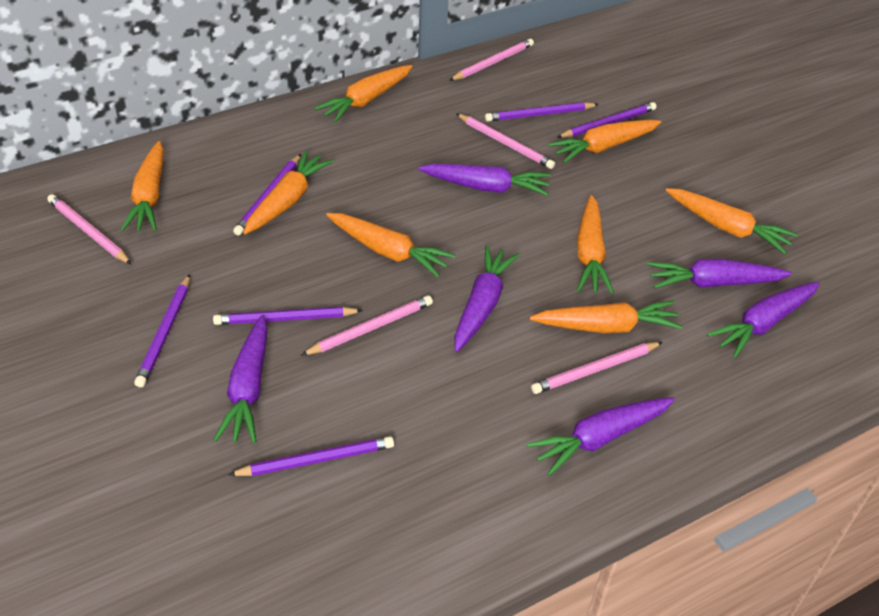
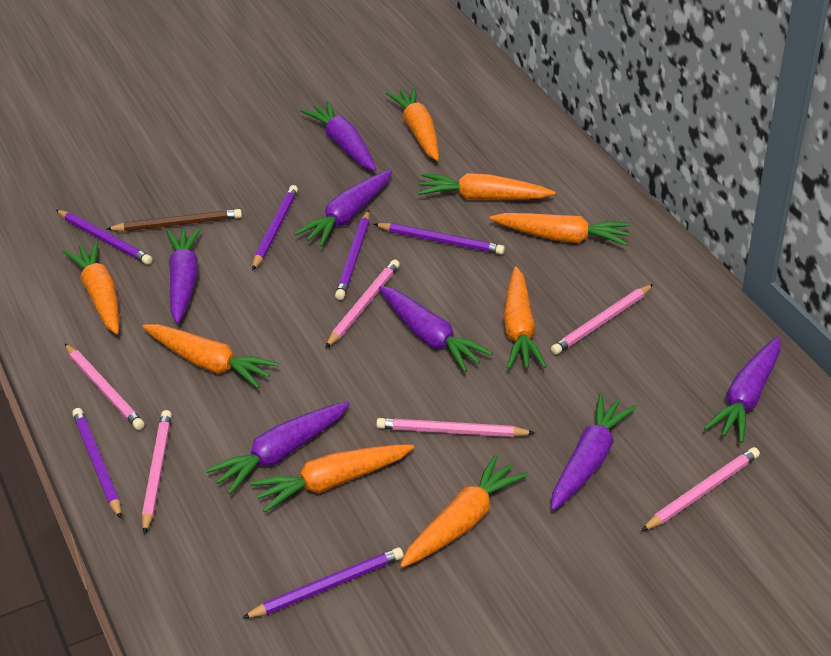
brown pencil: none = 0 -> [107,209,242,232] = 1
pink pencil: [47,194,132,265] [301,295,433,356] [449,39,534,81] [457,114,555,169] [531,342,663,394] = 5 -> [65,344,144,430] [142,410,172,534] [325,260,400,348] [376,418,535,437] [551,284,653,355] [641,447,760,531] = 6
purple carrot: [214,315,268,443] [418,164,551,196] [454,245,520,352] [526,398,675,476] [647,259,792,289] [707,282,820,358] = 6 -> [166,227,201,324] [205,402,350,495] [294,170,392,247] [301,101,376,171] [379,286,493,372] [551,394,637,511] [704,337,781,443] = 7

